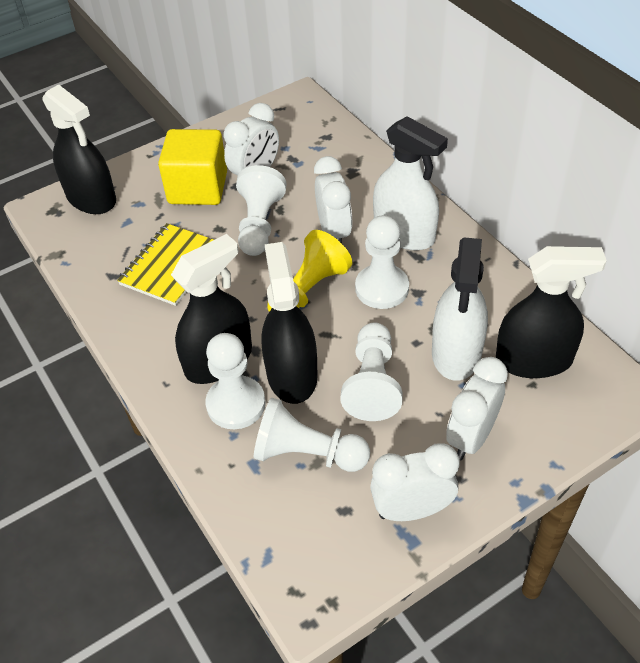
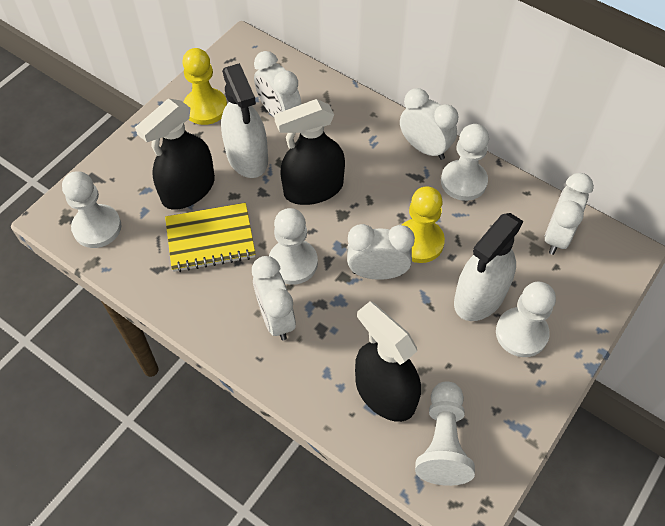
black spray bottle: [42,84,116,214] [171,234,252,384] [261,242,318,404] [496,246,607,378] = 4 -> [135,99,215,210] [274,99,345,205] [355,301,421,422] = 3
white clock: [224,103,279,175] [314,156,352,243] [370,443,460,521] [446,357,508,460] = 4 -> [252,256,296,340] [254,51,302,117] [347,224,415,280] [400,88,458,160] [544,173,594,255] = 5
yellow cube: [158,129,227,205] = 1 -> none = 0
yellow pawn: [267,230,352,312] = 1 -> [182,48,227,125] [402,186,445,263] = 2

